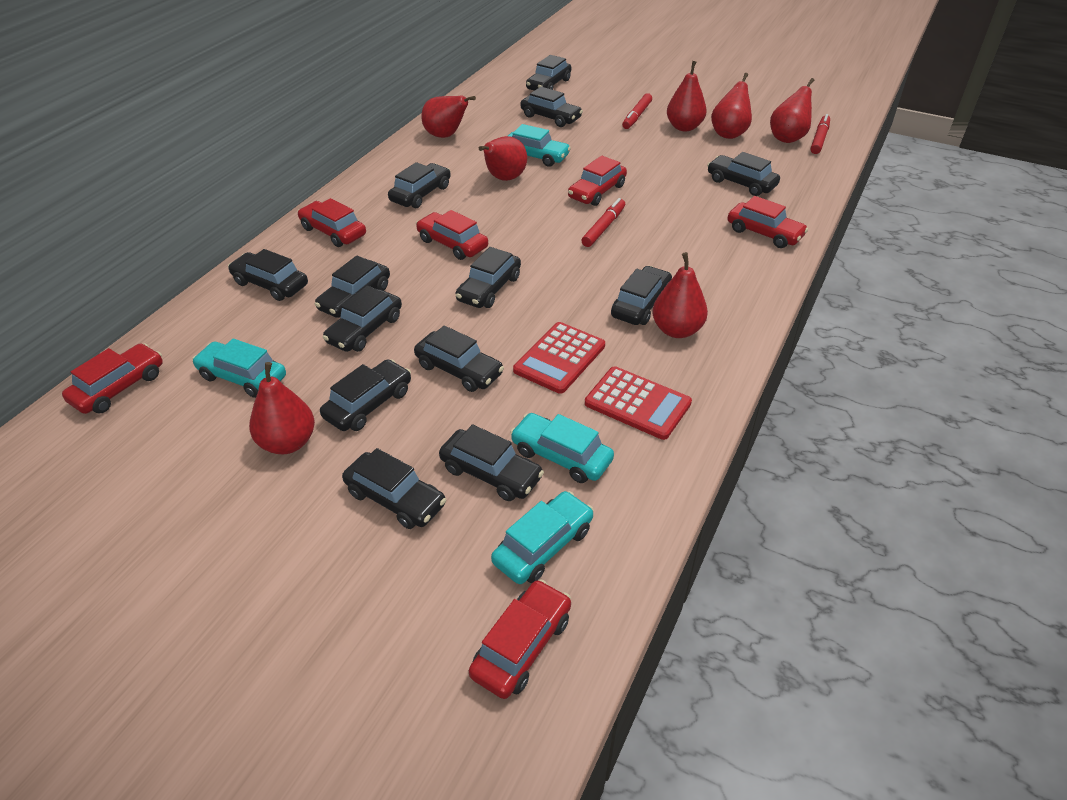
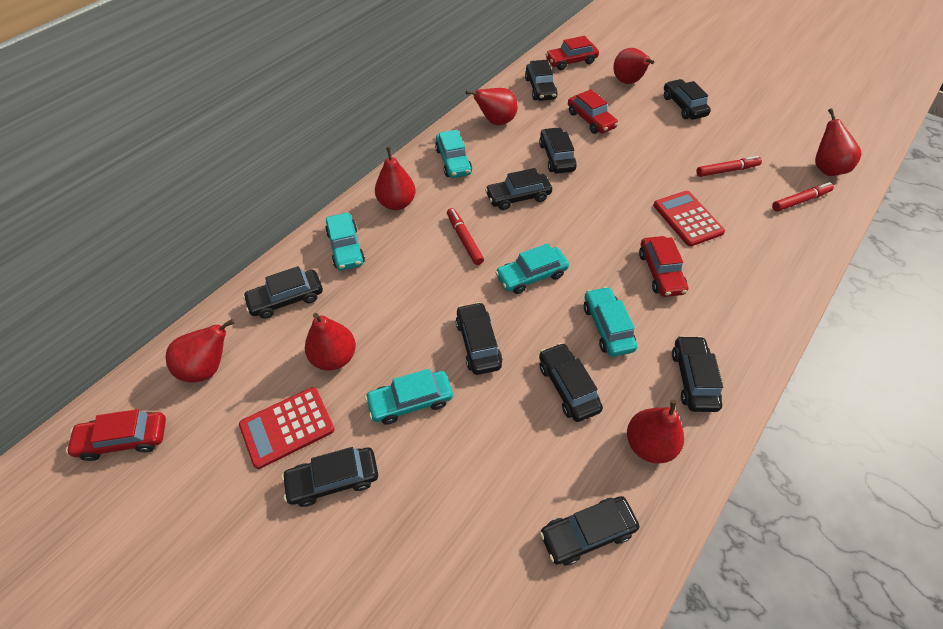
black car: [228,249,308,301] [315,256,390,318] [320,359,411,431] [323,285,402,352] [342,448,446,529] [388,162,451,208] [414,325,504,392] [439,424,544,501] [455,247,521,308] [521,87,583,127] [526,55,571,91] [611,266,672,325] [707,152,780,196] = 13 -> [243,266,323,319] [282,447,378,507] [456,302,503,375] [485,168,552,210] [525,60,558,101] [539,127,577,174] [539,343,603,422] [540,496,639,566] [664,79,711,120] [672,335,723,412] = 10
red car: [62,343,163,414] [297,198,366,247] [416,210,488,260] [469,579,571,699] [568,156,627,206] [727,196,808,248] = 6 -> [66,409,166,461] [545,36,599,70] [568,89,618,134] [639,236,688,297] = 4
turquoise car: [192,338,286,398] [491,491,594,584] [508,124,571,167] [510,413,614,483] = 4 -> [325,213,365,271] [365,369,453,425] [435,129,472,178] [495,243,569,294] [584,286,637,357] = 5

